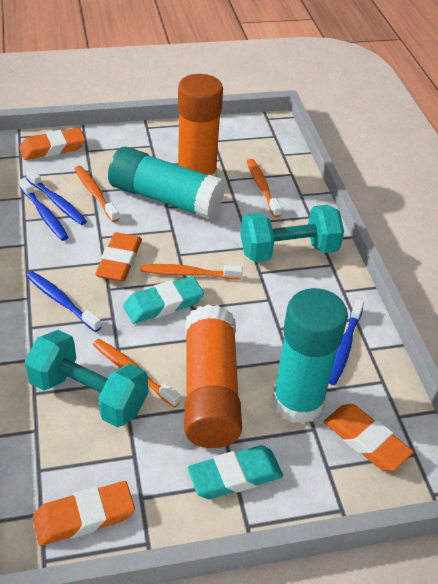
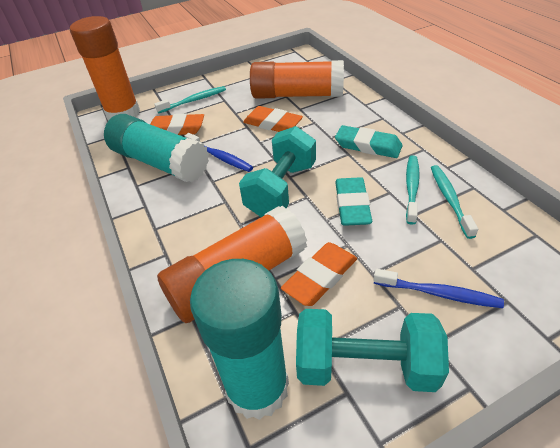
blue toothbrush: [19,178,68,241] [26,169,87,225] [26,271,102,332] [329,299,364,385] = 4 -> [185,133,253,172] [373,269,504,308] = 2
orange eraser: [19,128,85,160] [33,481,135,546] [95,232,142,282] [324,404,413,471] = 4 -> [150,113,204,135] [243,106,303,132] [281,242,357,306] = 3
orange glue stick: [178,74,223,177] [184,305,242,448] = 2 -> [70,16,140,121] [157,205,307,323] [250,60,344,99] = 3
orange toothbrush: [74,166,119,222] [93,339,181,408] [141,264,243,279] [247,159,282,218] = 4 -> none = 0
turquoise toothbrush: none = 0 -> [154,86,226,113] [406,155,420,225] [431,165,478,239] = 3

